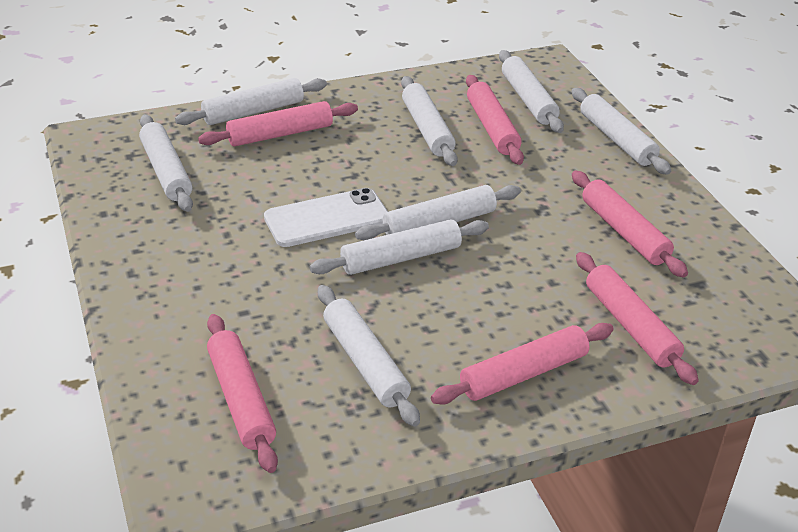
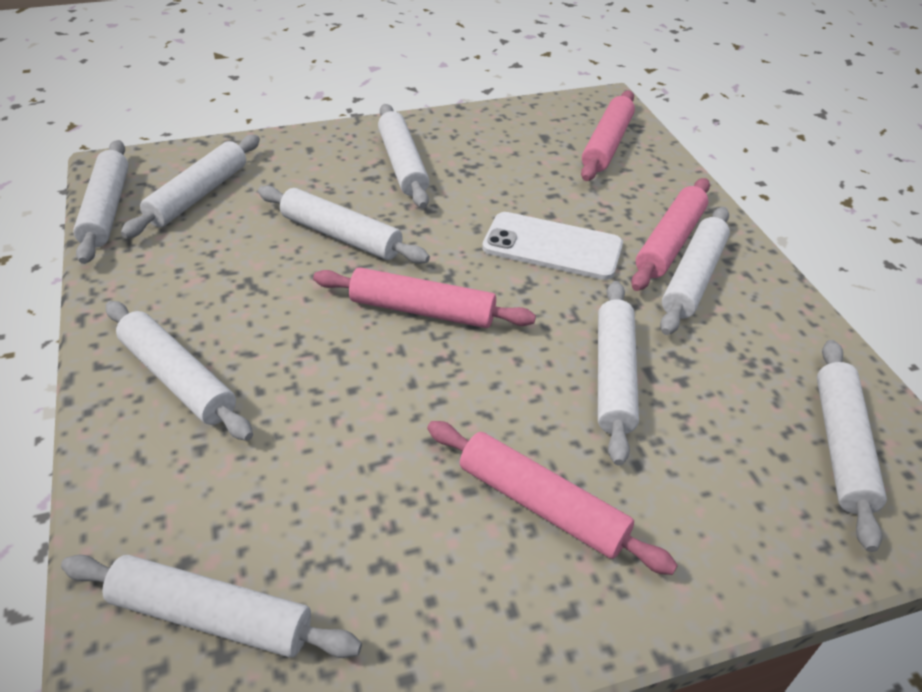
pink rolling pin: [198,101,358,147] [207,314,278,473] [431,323,614,405] [466,75,524,165] [572,171,688,278] [576,252,699,385] = 6 -> [313,267,536,328] [427,421,678,575] [581,90,635,181] [631,178,710,291] = 4
white rolling pin: [139,115,193,212] [175,78,327,125] [310,219,489,275] [318,285,420,426] [355,185,521,240] [401,76,458,166] [499,50,564,133] [572,88,671,175] = 8 -> [61,555,362,658] [73,140,129,264] [106,301,253,441] [121,135,260,238] [258,185,430,264] [378,104,429,208] [598,281,639,466] [660,207,730,335] [817,340,887,552] = 9

